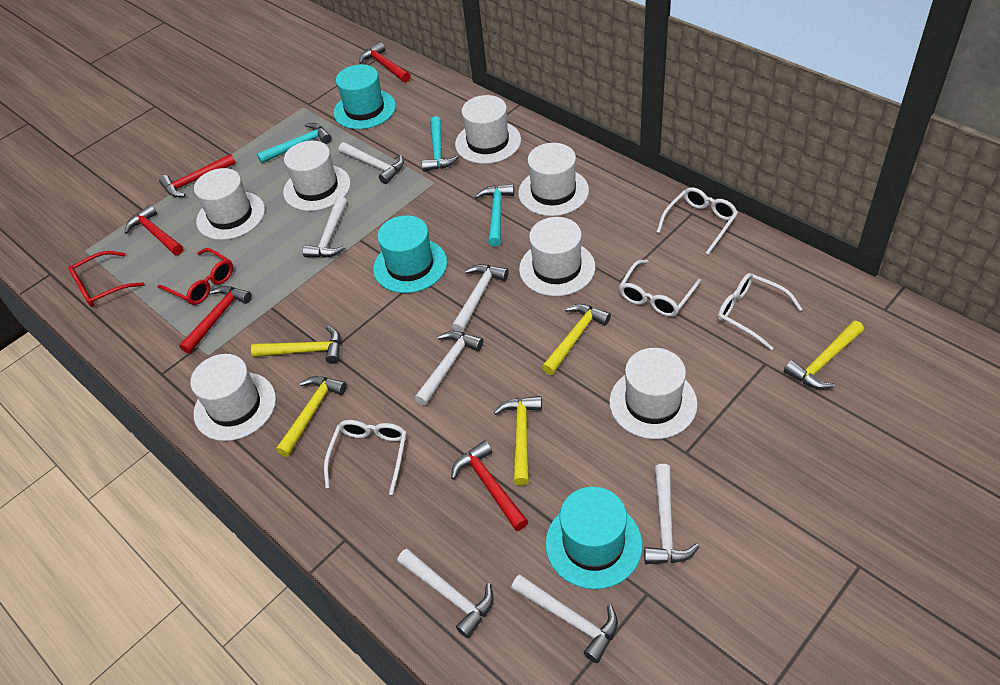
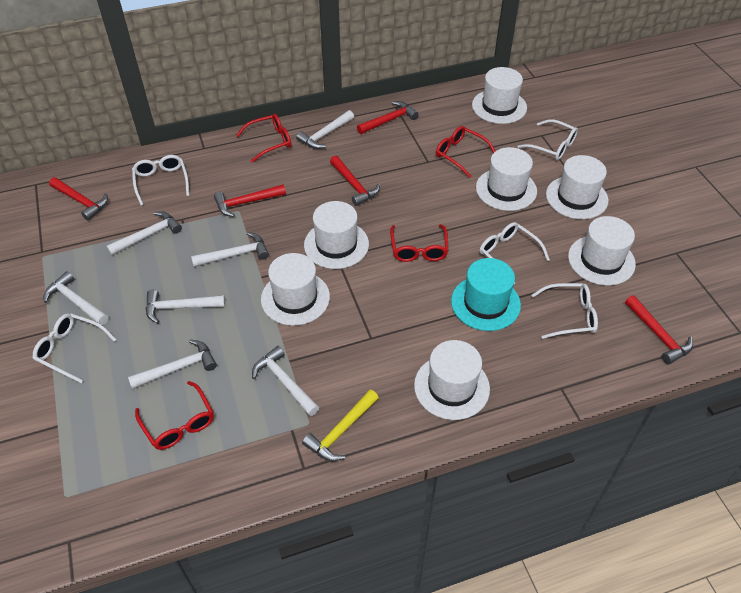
red glasses: [68,251,145,307] [157,248,233,305] = 2 -> [135,381,214,450] [236,114,291,163] [390,224,448,262] [436,126,495,178] = 4
turquoise hammer: [257,123,332,164] [422,116,459,172] [475,184,514,247] = 3 -> none = 0
turquoise hat: [334,64,396,129] [373,215,447,293] [546,487,643,589] = 3 -> [451,258,521,331] = 1
white glasses: [324,420,407,495] [619,260,701,317] [657,187,738,255] [718,273,802,350] = 4 -> [32,313,117,383] [132,155,189,206] [480,222,550,284] [517,119,578,160] [531,283,598,339] = 5
yellow hammer: [251,326,341,364] [276,376,347,457] [494,396,542,486] [542,304,611,375] [784,321,864,389] = 5 -> [302,390,379,461] = 1

